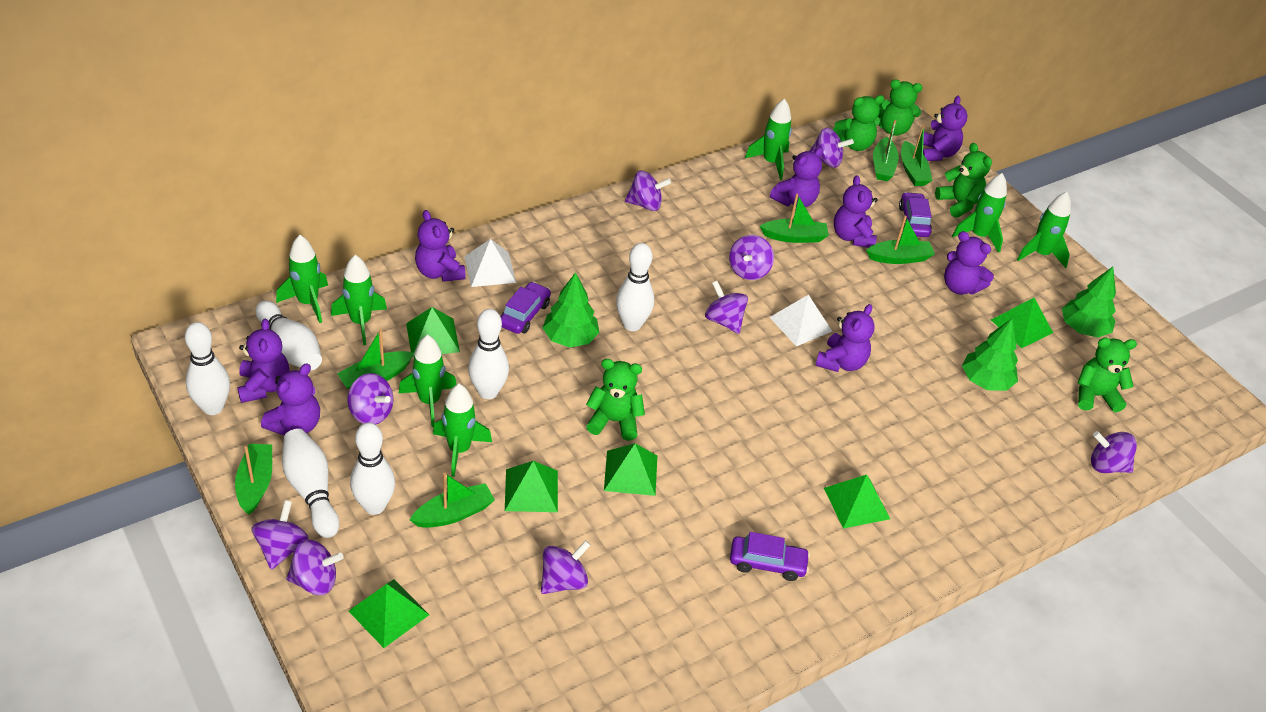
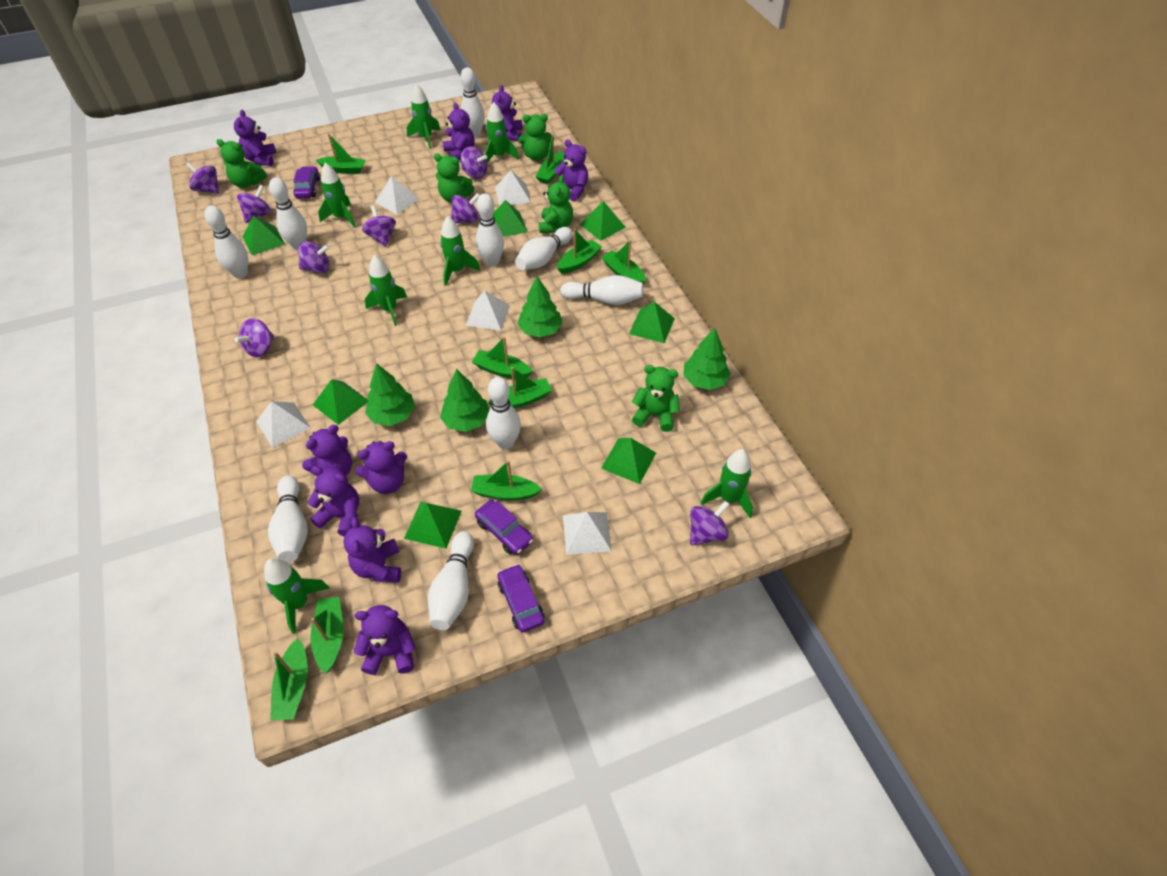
green boat: [235,444,272,515] [337,329,414,389] [410,473,495,528] [760,194,829,243] [866,216,935,264] [873,120,899,181] [901,125,933,186] = 7 -> [270,638,308,720] [310,597,343,674] [316,133,365,174] [471,460,542,501] [472,337,533,379] [488,367,552,408] [536,134,564,184] [557,228,602,274] [601,240,646,284] = 9
green pyramid: [349,579,429,648] [406,307,460,357] [505,461,558,512] [604,443,657,496] [824,475,890,529] [991,298,1053,348] = 6 -> [243,215,285,255] [313,379,368,425] [404,502,462,549] [493,200,527,237] [580,201,626,241] [601,438,656,484] [629,301,675,343] = 7
green tree: [543,272,599,348] [962,319,1018,391] [1062,267,1116,338] = 3 -> [365,363,415,426] [440,369,489,432] [518,276,563,337] [683,328,731,390] = 4
purple spinning top: [251,500,309,570] [286,540,344,595] [347,373,393,425] [541,540,591,594] [625,170,671,211] [705,281,748,334] [729,235,774,280] [810,128,854,168] [1091,431,1137,473] = 9 -> [186,162,220,194] [234,318,274,357] [237,185,271,223] [298,241,330,273] [362,205,396,247] [451,193,480,223] [461,146,487,179] [690,501,730,546] = 8
purple teddy bear: [237,318,289,403] [261,363,320,435] [415,210,466,282] [770,147,824,207] [815,304,875,372] [834,175,878,248] [923,96,968,161] [944,231,994,295] = 8 -> [234,110,276,166] [302,425,352,476] [308,466,359,537] [343,517,401,582] [354,605,416,675] [355,441,407,494] [443,103,474,160] [492,85,523,141] [554,140,588,201] = 9
white bowling pin: [185,322,230,415] [255,301,322,371] [282,429,339,538] [350,422,395,515] [468,309,509,399] [616,243,654,331] = 6 -> [204,206,248,279] [268,475,308,563] [269,177,307,250] [428,531,474,630] [460,67,485,137] [476,194,504,266] [486,377,521,449] [515,227,573,270] [560,275,643,305] = 9
white pyramid: [464,239,516,287] [769,295,832,346] = 2 -> [256,401,311,448] [375,176,420,214] [466,291,510,330] [495,170,531,206] [563,512,612,555] = 5

